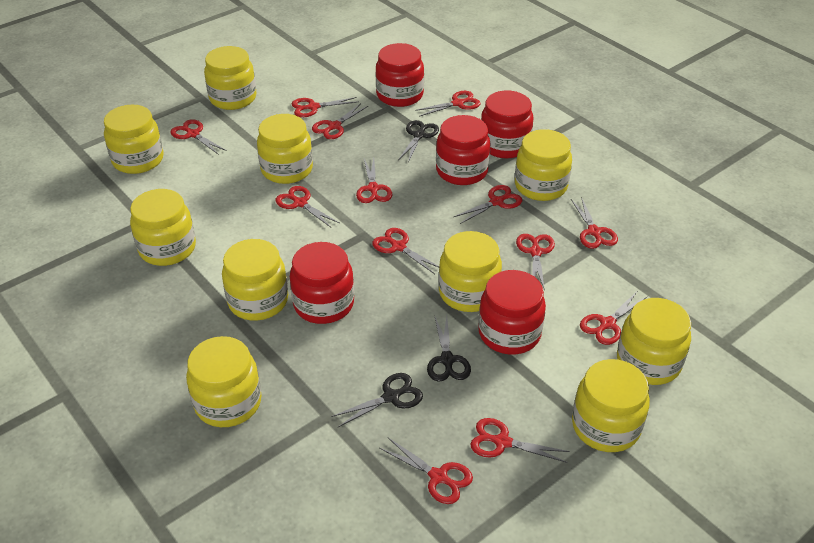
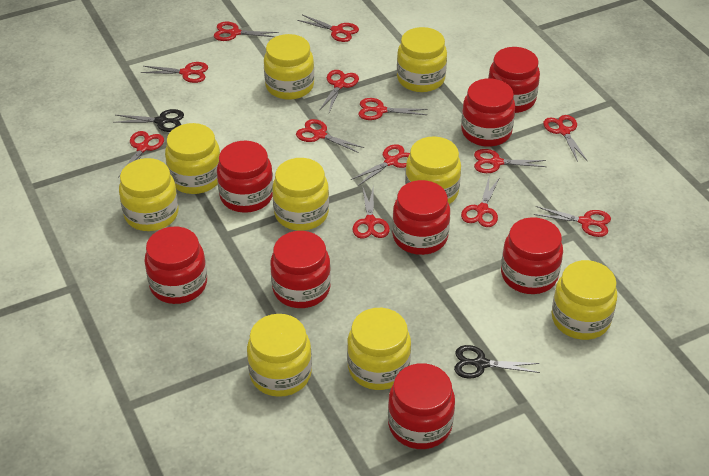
black scissors: [331,373,423,427] [398,120,439,163] [427,315,471,382] = 3 -> [113,109,184,132] [454,345,540,379] = 2
red jar: [290,242,354,324] [376,43,424,107] [436,115,491,185] [478,270,546,355] [481,91,533,158] = 5 -> [145,227,207,304] [217,141,273,213] [271,231,331,308] [388,363,455,449] [392,180,450,255] [461,78,515,147] [488,47,540,113] [501,217,563,294] = 8
yellow jar: [104,105,164,174] [130,189,196,266] [186,336,262,427] [204,46,256,110] [222,239,288,320] [257,114,313,184] [439,231,502,312] [515,129,572,201] [572,359,650,452] [617,298,691,385] = 10 -> [119,158,179,231] [165,123,220,194] [247,314,312,397] [264,34,314,100] [272,158,329,231] [347,308,411,390] [397,27,447,92] [405,136,461,204] [551,260,617,340] = 9

